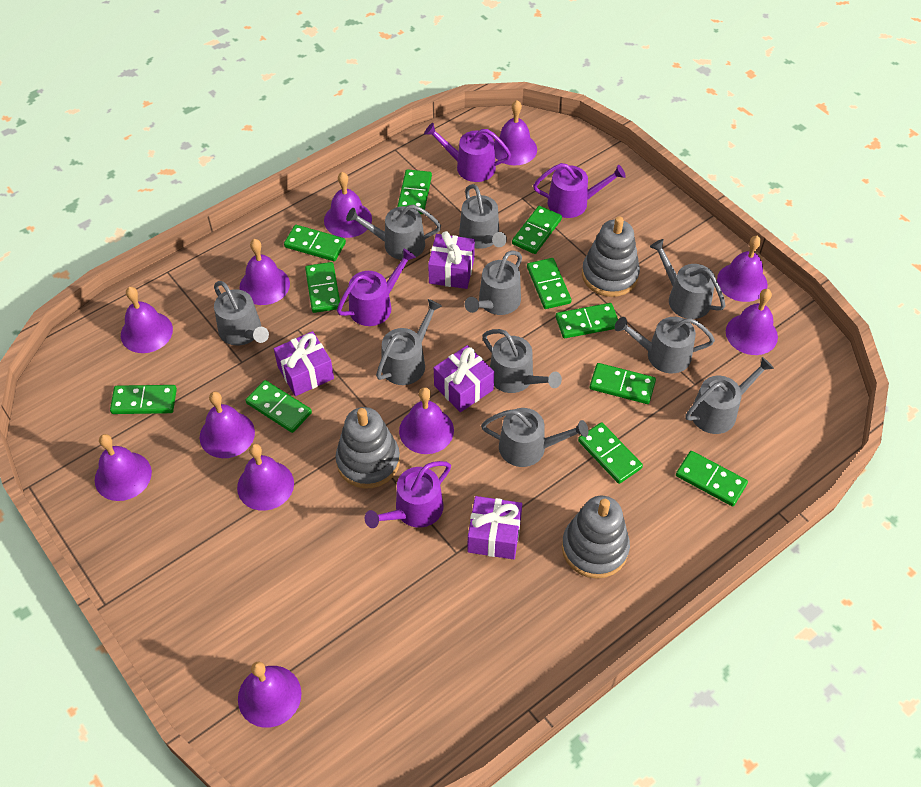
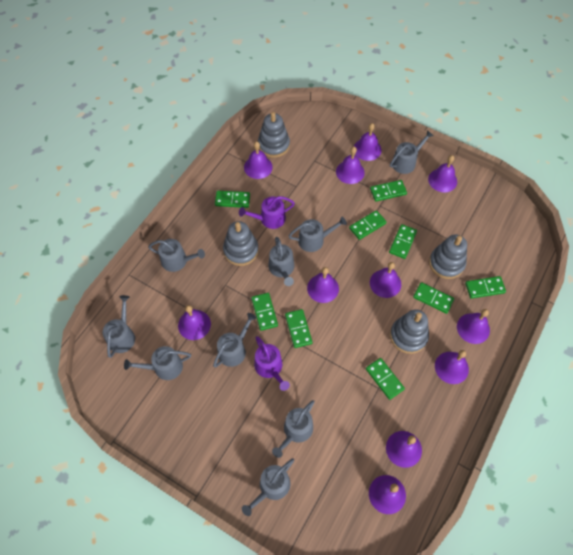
green domino: [110,385,177,414] [245,380,312,433] [284,225,346,261] [305,262,340,313] [397,169,432,214] [512,206,562,254] [527,258,571,309] [556,303,618,338] [578,422,643,484] [590,363,656,404] [676,451,748,506] = 11 -> [215,191,250,208] [251,293,278,331] [285,309,312,348] [349,210,387,240] [366,358,405,400] [370,180,407,202] [389,224,417,259] [413,282,454,314] [465,276,506,299] = 9
grey stacking toy: [336,407,400,488] [562,496,630,579] [582,216,640,297] = 3 -> [223,221,259,266] [258,112,290,158] [390,309,429,354] [429,234,467,279] = 4
grey watering can: [214,281,269,346] [346,204,441,260] [376,299,442,385] [459,184,507,249] [465,251,522,315] [481,408,589,467] [482,329,562,393] [615,317,715,373] [650,239,726,319] [686,357,774,434] = 10 -> [103,295,135,358] [124,346,191,380] [148,239,205,272] [213,313,256,368] [242,458,294,516] [268,237,294,286] [272,400,315,458] [289,217,347,252] [390,130,434,174] = 9
purple gift: [274,331,334,396] [428,231,475,289] [434,345,494,412] [468,496,522,559] = 4 -> none = 0
purple watering can: [337,248,416,326] [365,461,451,528] [424,123,511,182] [533,163,626,218] = 4 -> [239,196,295,229] [254,336,290,391] = 2

